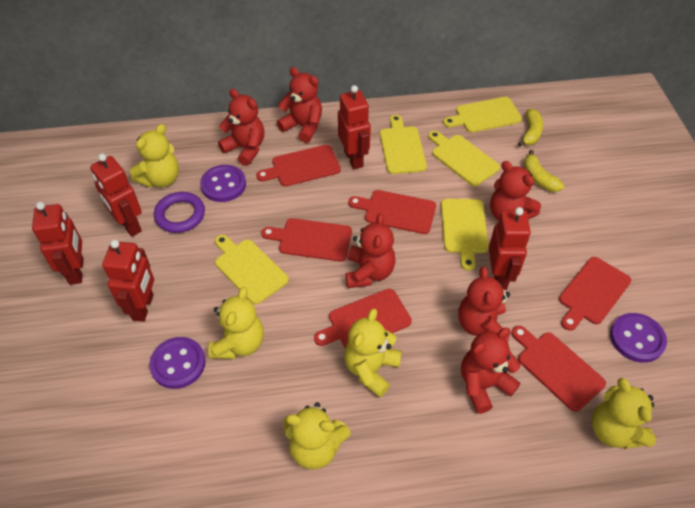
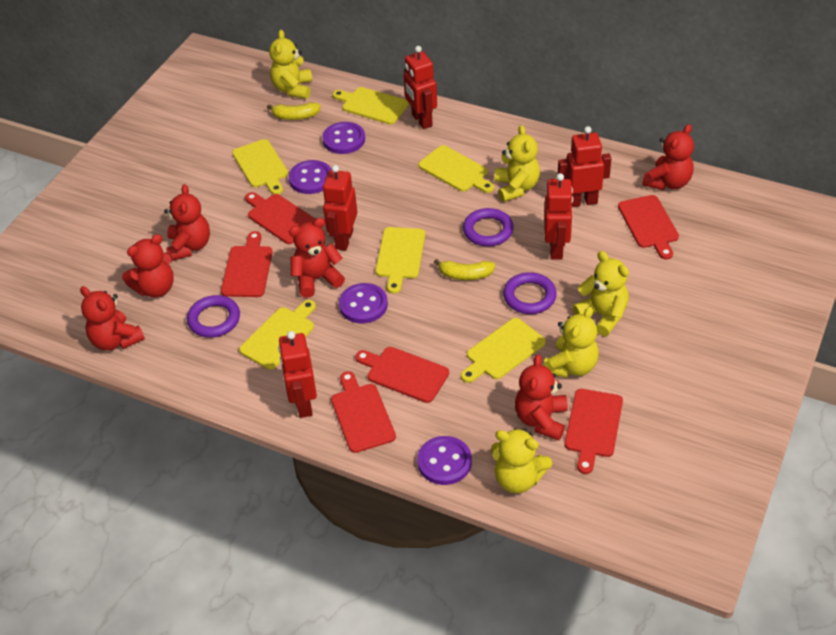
purple button: [149,337,206,389] [200,165,246,202] [610,313,667,363] = 3 -> [289,160,332,194] [322,122,365,154] [339,283,388,324] [417,436,472,485] = 4
purple ring: [154,192,205,233] = 1 -> [187,295,240,338] [463,208,513,246] [503,272,557,314] = 3
yellow cutting board: [215,235,289,304] [380,115,427,174] [428,131,500,186] [441,199,489,271] [443,97,522,133] = 5 -> [232,139,288,194] [239,300,316,370] [332,87,409,124] [376,227,425,294] [418,145,494,193] [461,318,546,383] = 6

